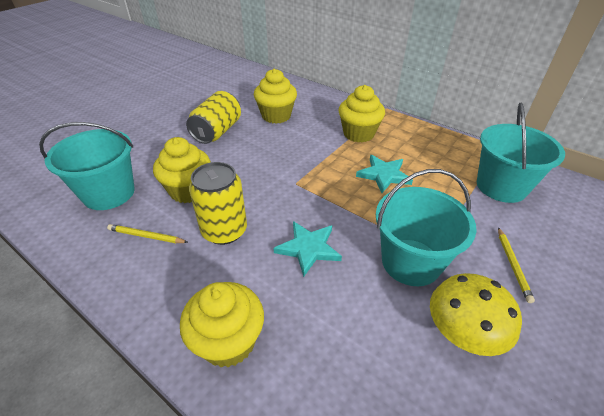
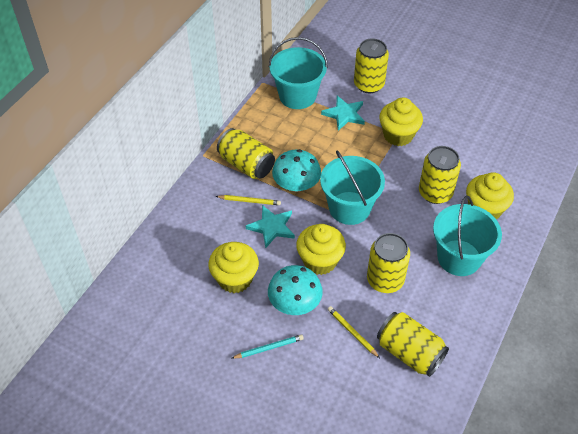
turquoise mushroom: none = 0 -> [268,265,323,315] [272,149,321,192] = 2
turquoise pencil: none = 0 -> [232,335,304,359] = 1
yellow can: [186,91,241,144] [189,162,247,245] = 2 -> [217,128,275,179] [354,38,389,93] [367,233,410,293] [377,312,449,377] [419,146,461,204] = 5
yellow mushroom: [430,273,522,356] = 1 -> none = 0

